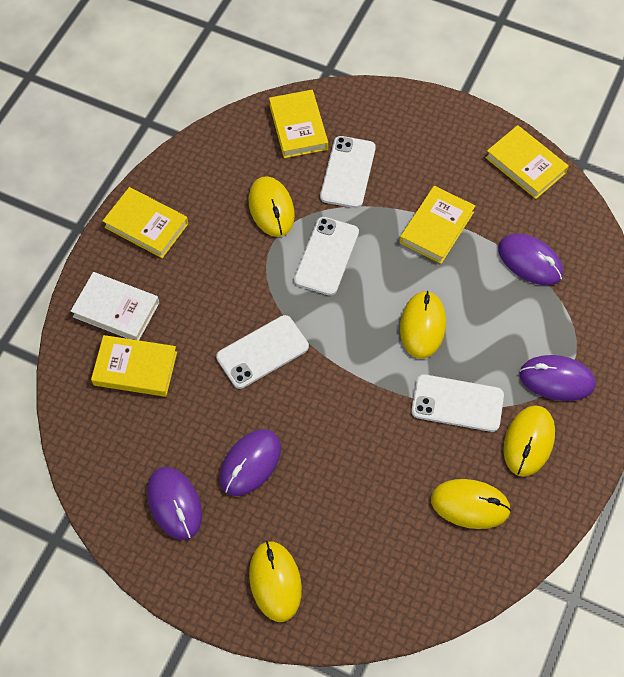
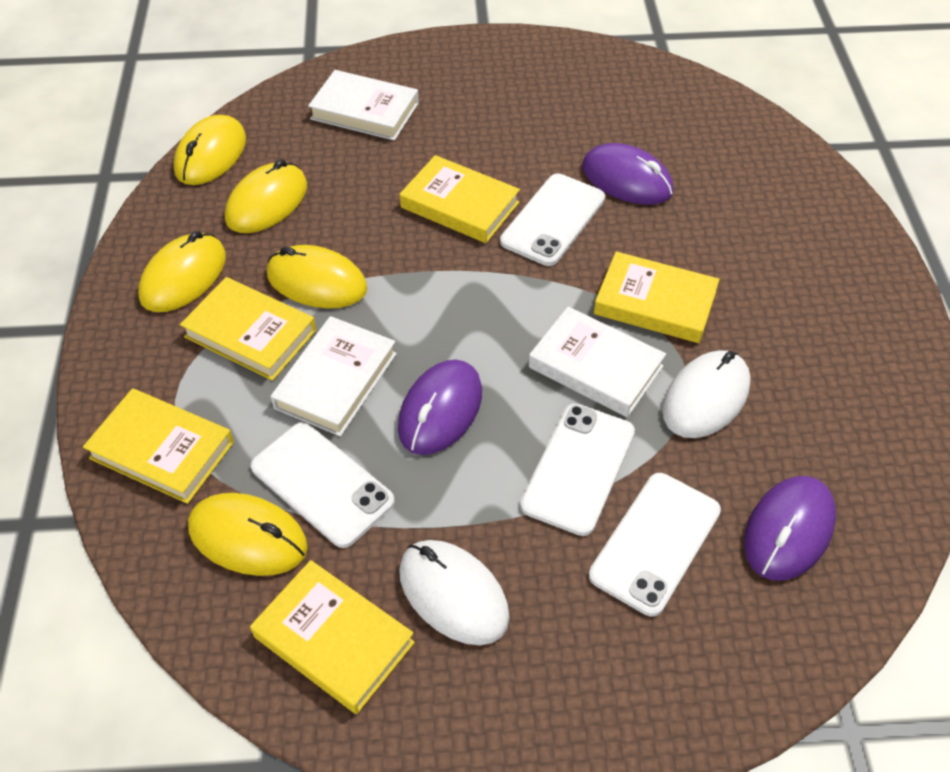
purple mouse: [147,467,202,540] [220,429,281,496] [498,234,563,285] [519,355,596,401] = 4 -> [398,359,482,455] [582,143,673,205] [744,476,836,581] = 3
white book: [71,272,159,340] = 1 -> [271,316,397,436] [308,70,419,141] [529,307,666,417] = 3
white mouse: none = 0 -> [399,540,510,645] [662,350,751,438] = 2

